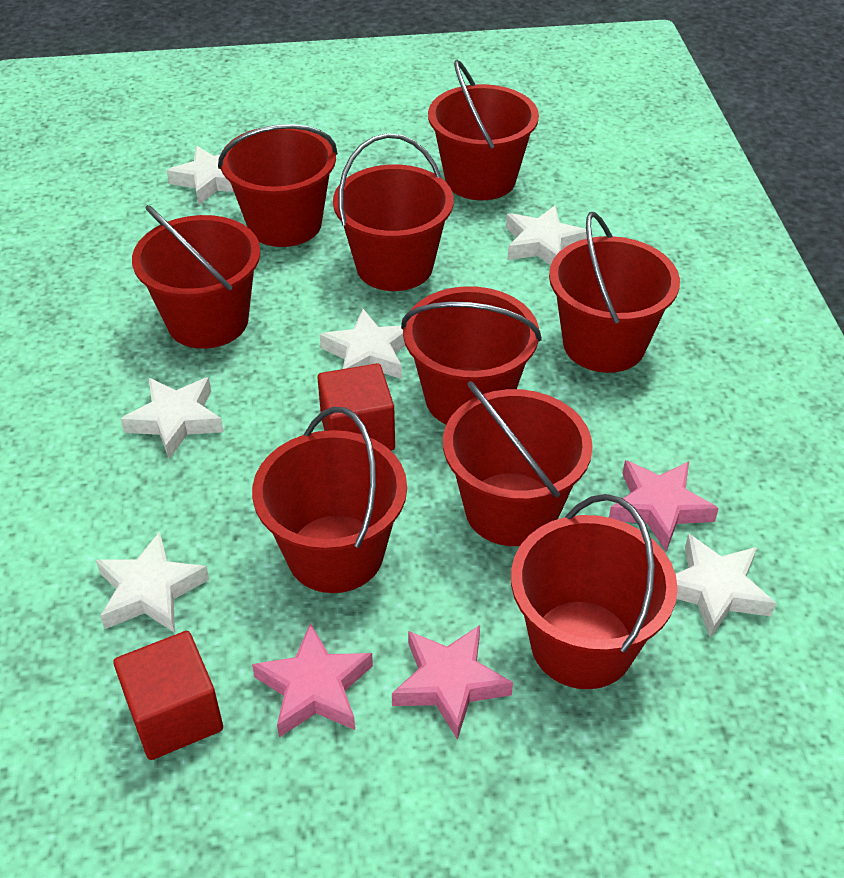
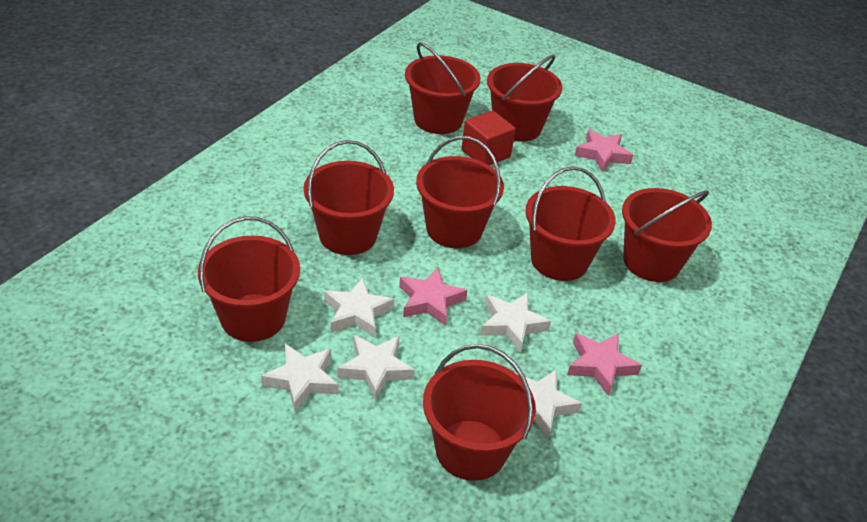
red bucket: [132,205,261,349] [218,124,338,247] [252,407,407,593] [333,133,454,291] [401,286,542,424] [428,60,539,200] [443,381,593,546] [511,494,678,689] [549,212,680,373] = 9 -> [198,216,300,342] [304,140,394,255] [405,43,481,134] [416,136,504,248] [423,344,536,481] [487,55,562,142] [525,166,616,281] [622,188,712,282] = 8
red cube: [113,631,223,760] [317,363,395,451] = 2 -> [462,110,515,166] = 1
white star: [96,531,209,633] [121,377,224,459] [167,146,234,205] [320,309,405,379] [506,205,587,265] [676,534,776,638] = 6 -> [261,344,339,412] [324,278,394,337] [338,335,414,400] [480,293,551,353] [516,369,582,438] = 5

